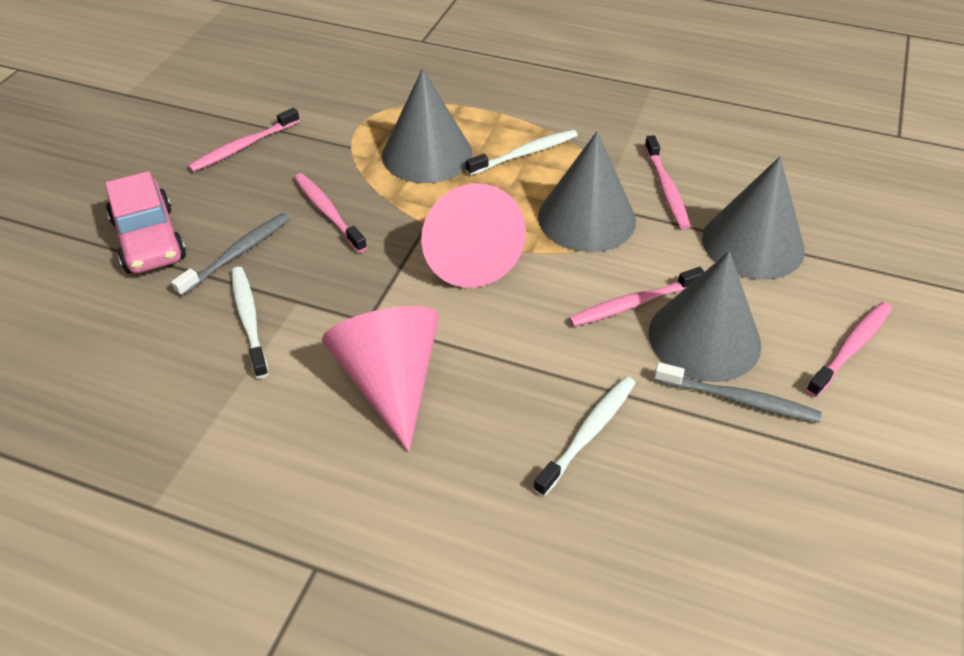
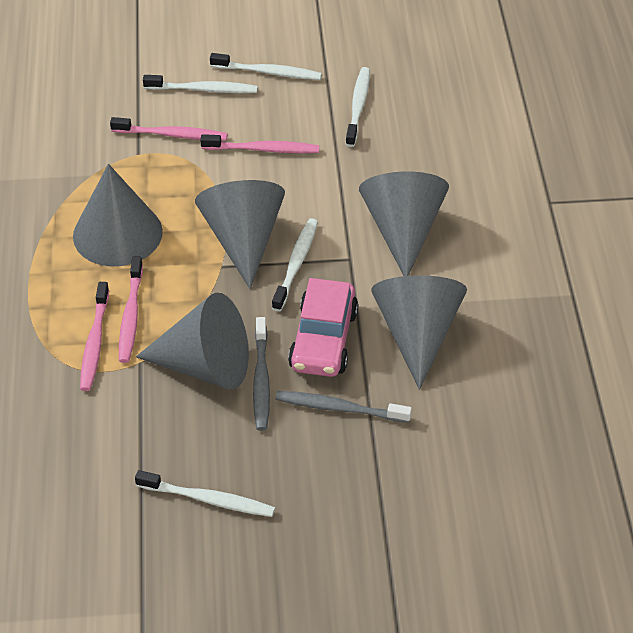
grey cone: [382,68,472,183] [538,131,636,252] [649,251,761,382] [702,157,805,279] = 4 -> [73,164,163,266] [136,292,249,390] [195,180,285,289] [359,172,449,276] [371,275,467,390] = 5
pink cone: [322,306,439,452] [421,183,526,288] = 2 -> none = 0
pink toothbrush: [188,108,300,172] [294,173,367,253] [569,267,705,327] [645,135,690,229] [806,302,892,397] = 5 -> [80,282,109,391] [110,117,228,141] [119,256,143,363] [200,134,319,153] = 4
white toothbrush: [231,267,269,378] [466,130,578,176] [533,376,635,497] = 3 -> [135,470,275,517] [143,75,258,93] [210,53,322,80] [272,218,318,312] [346,67,370,147] = 5

